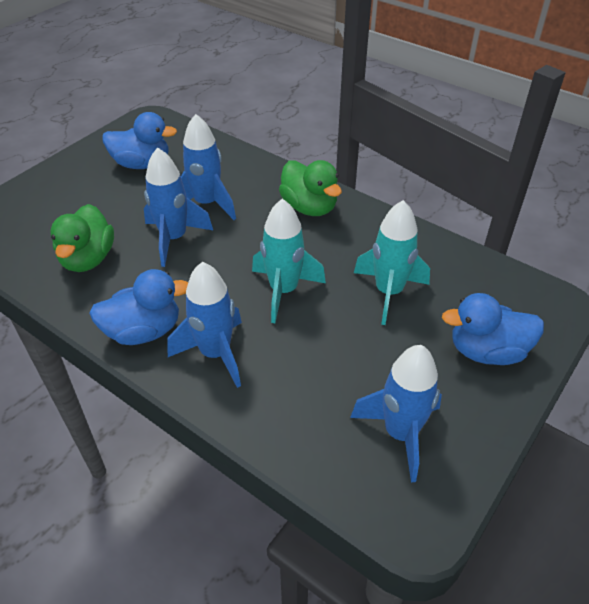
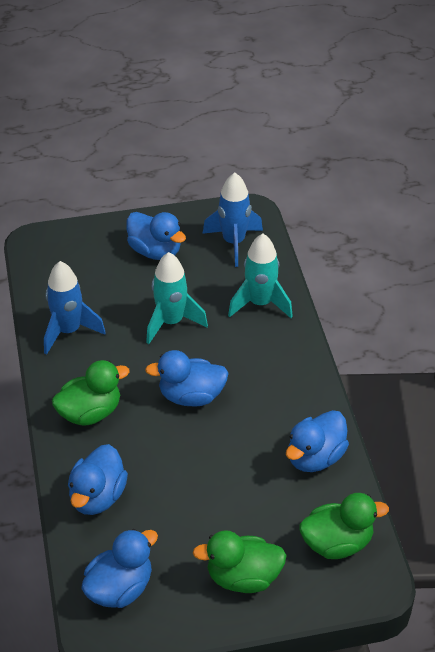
blue duck: [89,269,188,345] [102,112,177,169] [442,293,544,365] = 3 -> [68,444,128,515] [81,529,158,608] [126,212,186,260] [145,350,229,406] [286,410,349,472] = 5
blue rocket: [144,147,213,267] [167,262,242,388] [181,114,236,220] [350,345,442,482] = 4 -> [44,261,106,355] [203,173,263,267] = 2
green duck: [50,204,114,272] [279,160,342,216] = 2 -> [52,360,130,425] [193,530,287,593] [299,493,389,559] = 3

